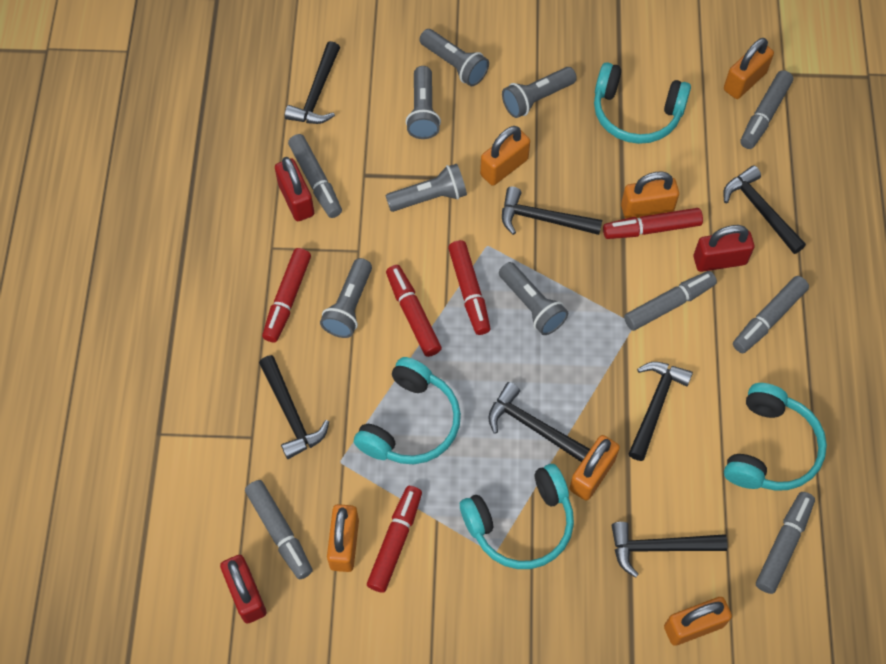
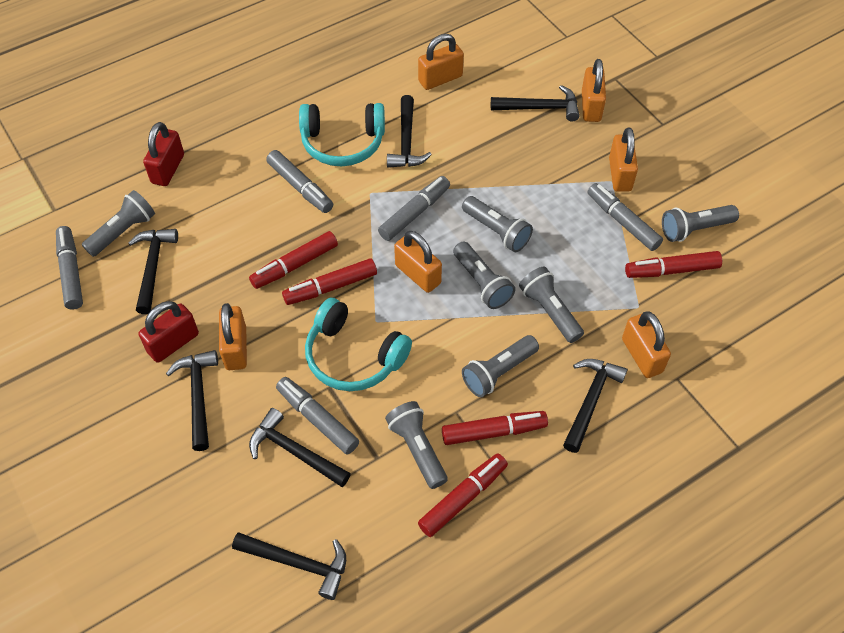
grey flashlight: [320,258,372,338] [385,164,467,212] [406,66,441,139] [419,29,489,86] [499,262,568,335] [502,67,577,118] = 6 -> [82,190,155,257] [385,401,448,489] [453,242,515,309] [462,196,533,252] [462,335,539,397] [519,267,584,343] [662,205,739,242] = 7
grey marker: [245,480,313,580] [288,134,342,218] [624,271,717,331] [733,276,809,353] [740,70,793,149] [756,492,815,594] = 6 -> [56,226,83,310] [266,150,333,213] [276,377,359,454] [378,176,450,241] [587,183,663,251] = 5
red padlock: [220,555,266,624] [275,157,314,221] [693,225,754,272] = 3 -> [138,301,199,363] [143,122,184,186] = 2
turquoise headphones: [354,357,461,464] [460,464,574,569] [594,62,691,144] [724,383,827,491] = 4 -> [299,103,385,166] [305,298,412,391] = 2

